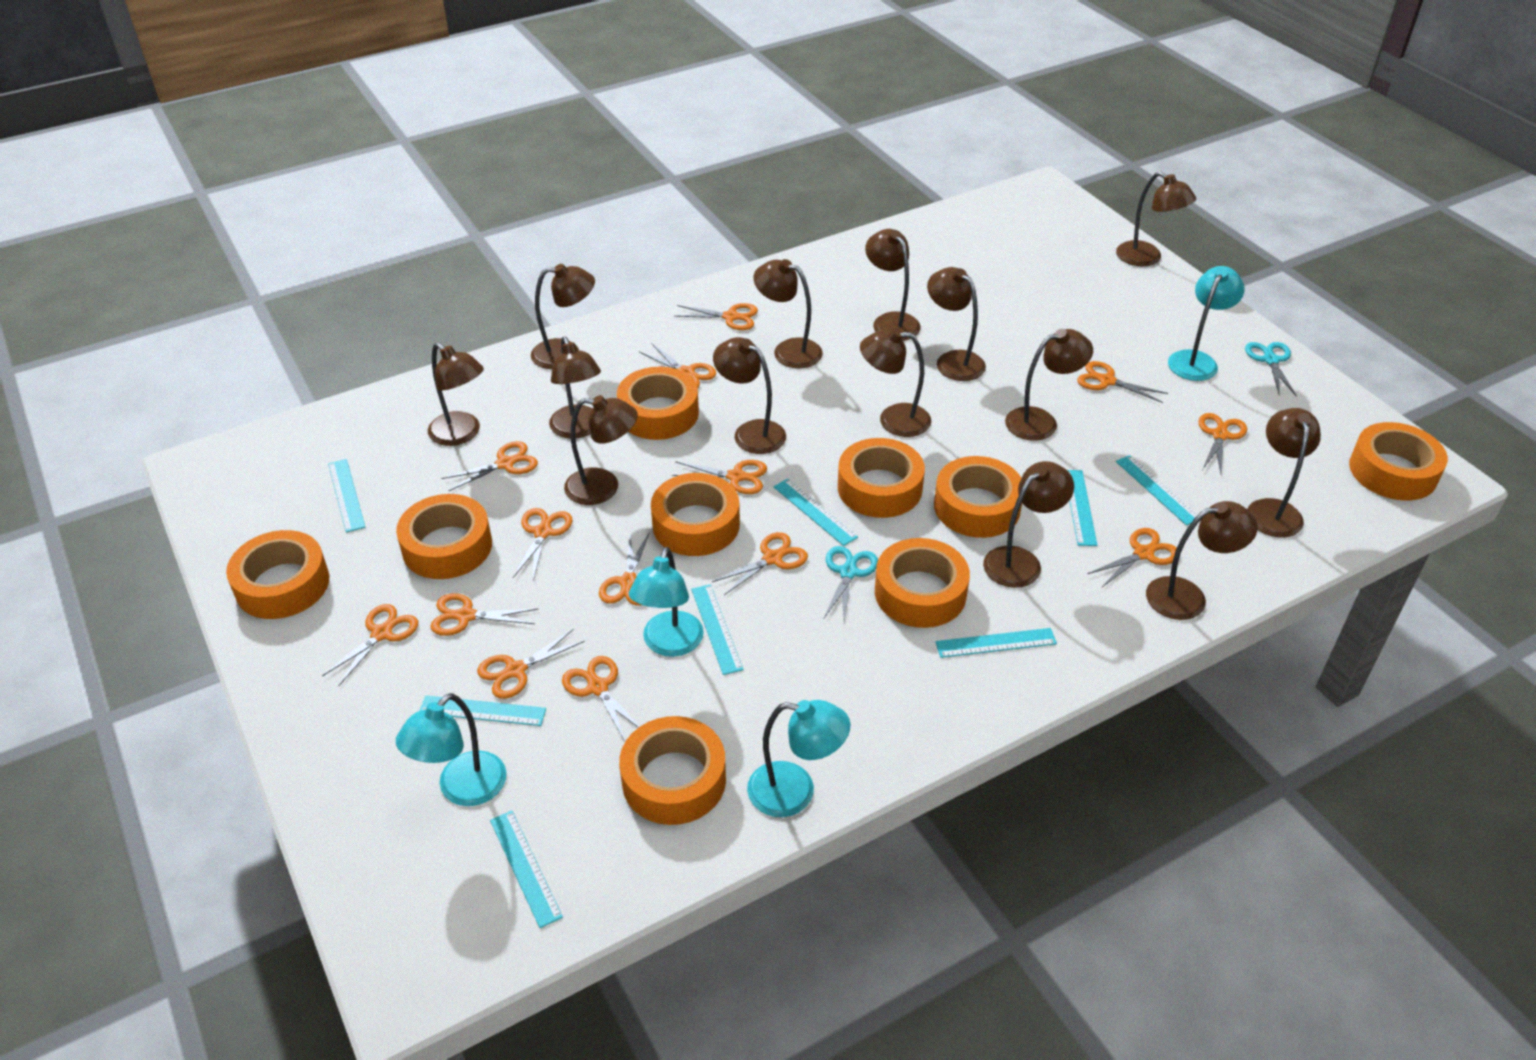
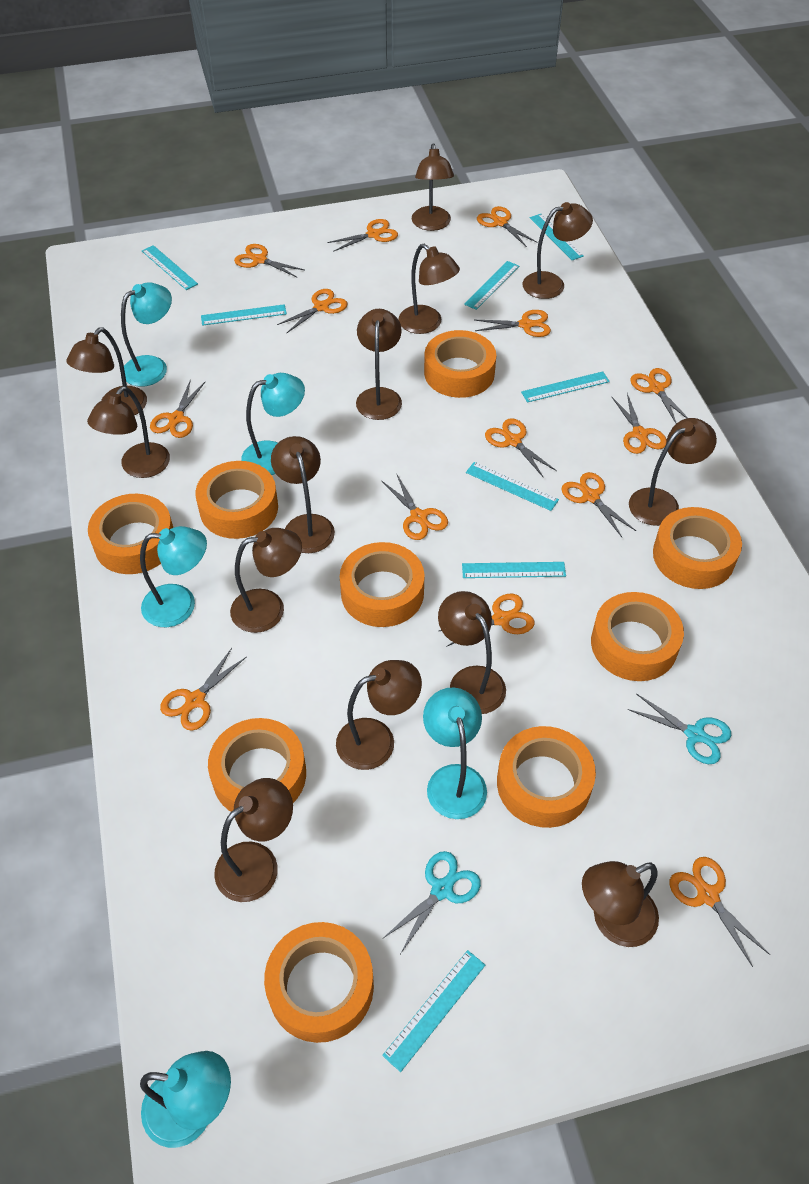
brown lamp: [428,343,484,446] [531,264,595,369] [549,336,601,439] [564,395,638,505] [713,337,786,454] [754,259,823,368] [860,328,931,437] [865,229,921,341] [927,267,986,381] [983,461,1074,588] [1005,329,1093,441] [1116,172,1196,267] [1146,501,1258,620] [1247,408,1321,538] = 14 -> [66,328,147,415] [87,386,170,478] [214,778,293,902] [230,528,302,633] [271,436,335,553] [336,660,422,770] [356,309,402,420] [398,244,460,334] [412,143,454,231] [438,591,506,714] [523,202,593,299] [582,861,659,947] [629,418,717,526] = 13
turquoise lamp: [396,693,507,806] [629,547,704,657] [747,700,851,817] [1168,266,1245,381] = 4 -> [121,282,172,387] [140,526,207,627] [140,1051,231,1148] [241,373,305,475] [423,687,487,819] = 5

